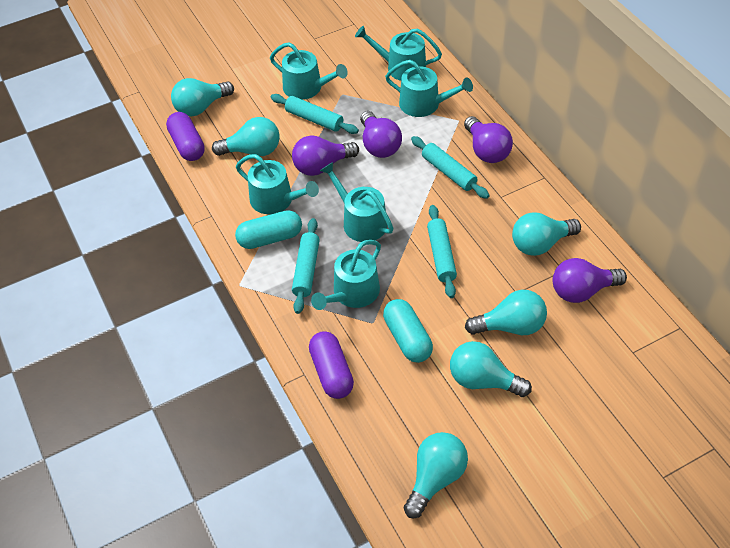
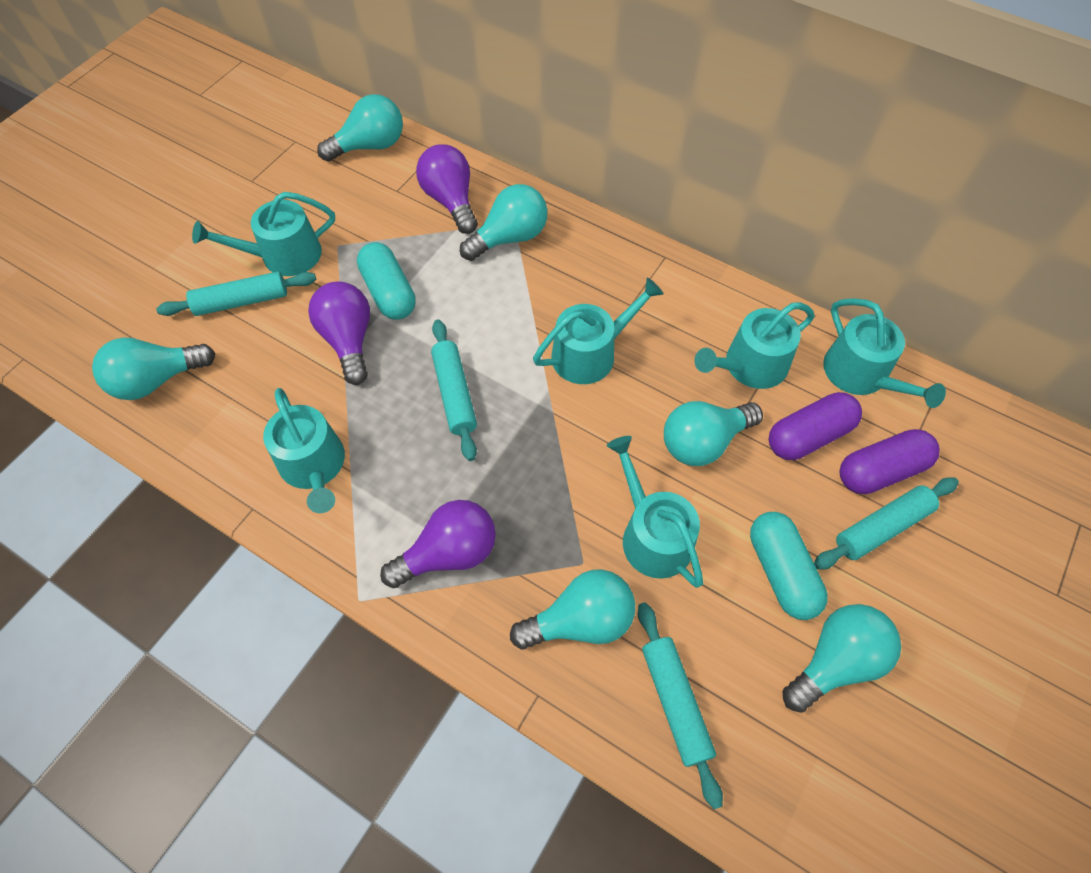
purple light bulb: [292,135,359,176] [360,111,402,158] [464,116,513,163] [553,258,627,303] = 4 -> [308,281,370,385] [380,500,496,588] [416,144,478,234] = 3

